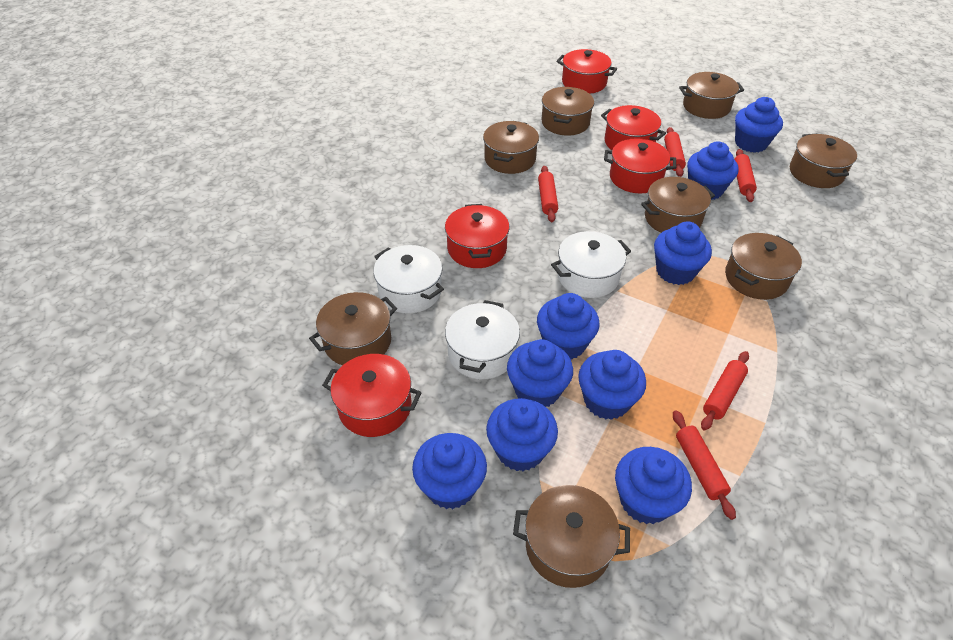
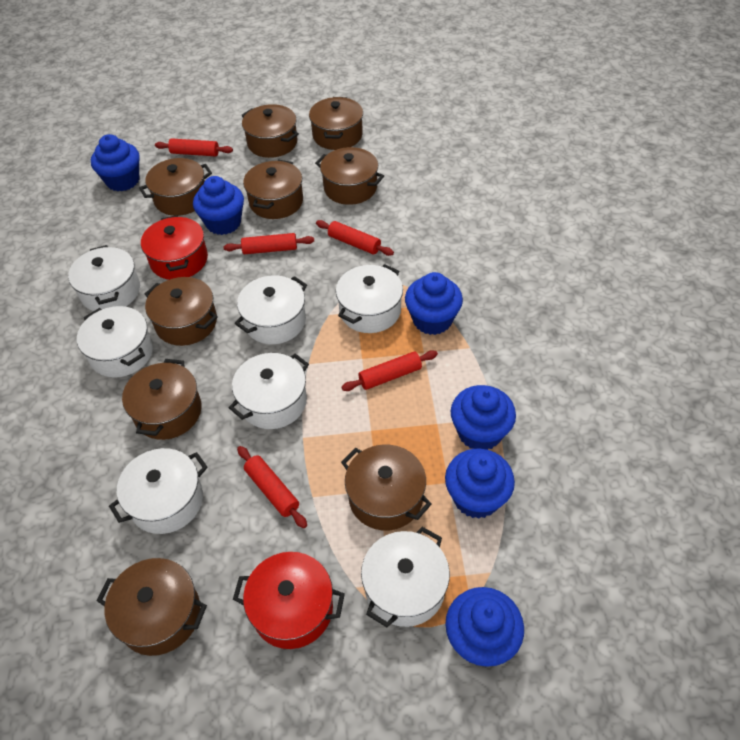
blue cupcake: [412,433,487,509] [486,398,558,471] [507,339,573,407] [537,293,600,360] [578,350,646,420] [615,447,692,524] [654,221,712,285] [687,141,738,200] [735,97,783,153] = 9 -> [91,134,140,192] [193,176,244,235] [405,272,463,335] [445,449,515,519] [445,587,524,667] [451,385,516,450] = 6
brown pot: [309,292,397,365] [483,121,539,174] [513,485,630,588] [542,87,594,136] [641,177,715,233] [679,72,744,119] [725,233,802,300] [790,134,857,188] = 8 -> [97,558,207,656] [122,359,202,440] [139,158,212,216] [145,277,218,346] [241,104,299,158] [243,160,303,219] [309,97,363,150] [315,147,384,205] [341,445,432,531] = 9
red pot: [322,354,422,437] [445,204,510,268] [557,49,617,94] [601,105,666,150] [604,138,676,193] = 5 -> [141,215,208,280] [233,552,345,649] = 2
white pot: [373,245,444,314] [445,300,520,379] [551,231,631,298] = 3 -> [68,245,140,311] [77,306,153,378] [109,448,208,534] [229,353,309,429] [235,275,307,344] [336,264,403,333] [361,527,450,627] = 7

